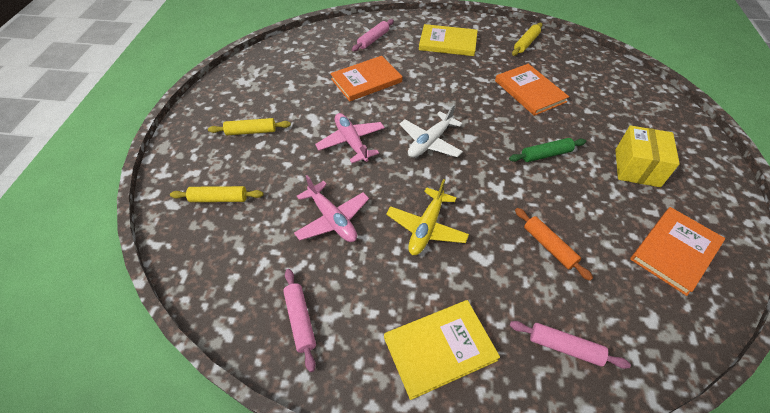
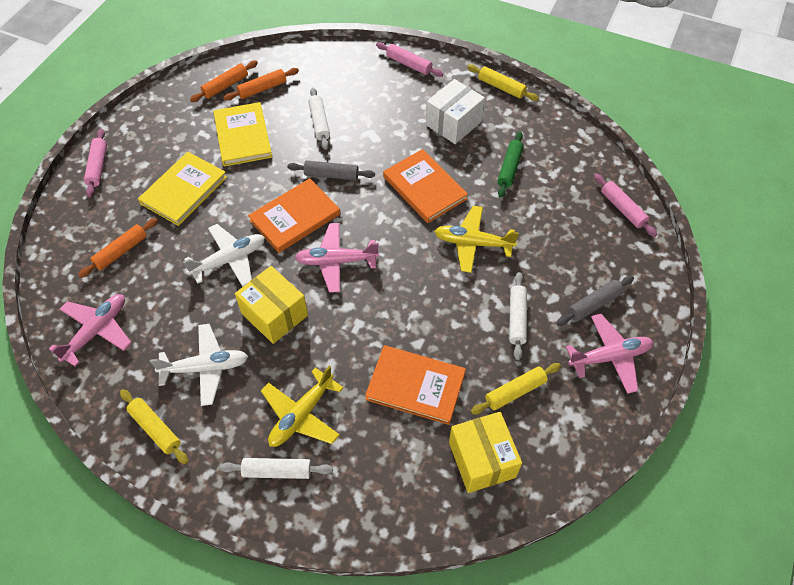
grey rolling pin: none = 0 -> [287,161,375,180] [557,276,634,326] = 2
orange rolling pin: [515,208,593,281] = 1 -> [78,218,158,278] [190,61,258,102] [223,68,299,101] = 3
pink plane: [294,175,369,242] [315,113,385,163] = 2 -> [49,294,132,367] [295,223,379,293] [566,314,653,394] = 3
white box: none = 0 -> [426,79,485,144] = 1
white plane: [399,104,463,157] = 1 -> [150,324,248,406] [183,224,265,287] = 2
white rolling pin: none = 0 -> [220,458,333,479] [308,87,330,150] [509,272,527,360] = 3
yellow box: [615,126,680,187] = 1 -> [235,266,308,344] [449,412,522,493] = 2
yellow plane: [386,179,469,255] = 1 -> [261,365,344,447] [434,206,519,273] = 2

